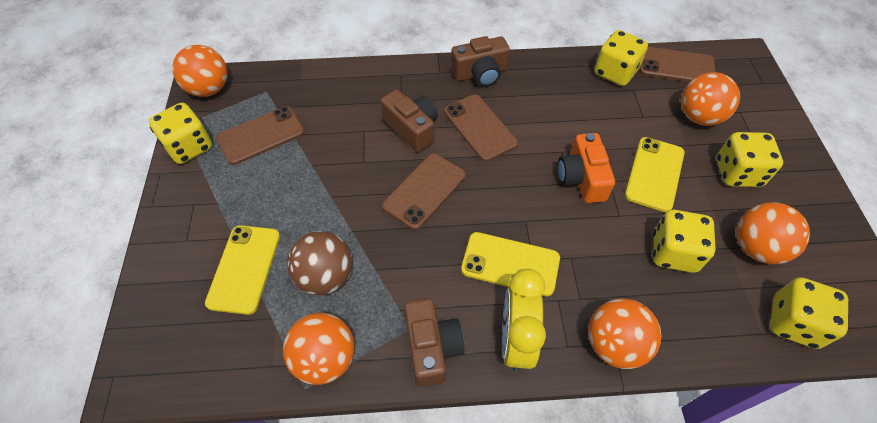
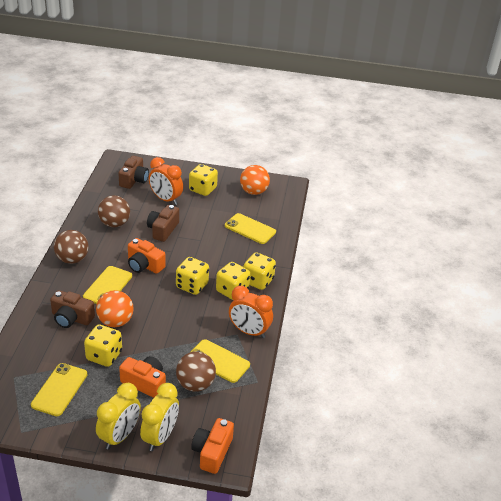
brown ball: [287,231,353,295] = 1 -> [54,230,88,264] [98,195,130,227] [176,351,216,392] = 3
brown phone: [216,106,305,165] [382,153,466,230] [444,95,518,161] [639,47,716,82] = 4 -> none = 0
orange ball: [173,45,228,97] [283,313,355,385] [588,298,661,369] [682,72,740,126] [737,202,810,264] = 5 -> [96,290,134,327] [240,165,270,195] = 2
orange camera: [558,133,615,203] = 1 -> [119,356,166,398] [128,238,166,274] [191,418,234,474] = 3
orange clock: none = 0 -> [149,157,183,205] [229,286,273,338] = 2
yellow clock: [502,269,546,371] = 1 -> [96,383,141,450] [140,383,179,451] = 2
yellow phone: [205,225,280,315] [461,232,560,296] [625,137,685,212] = 3 -> [31,363,87,416] [83,266,132,304] [191,339,250,383] [225,213,276,244] = 4

